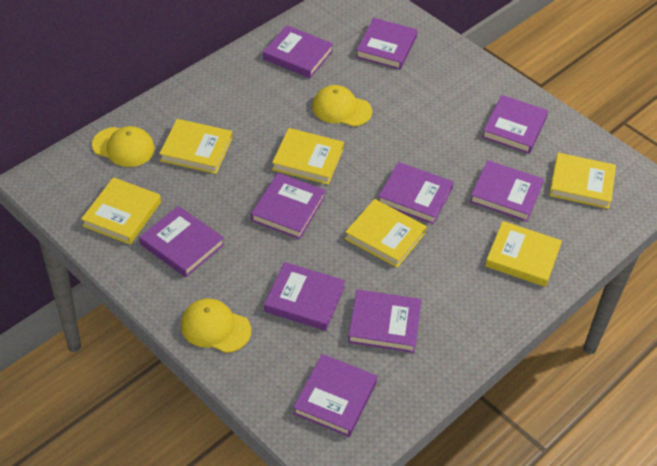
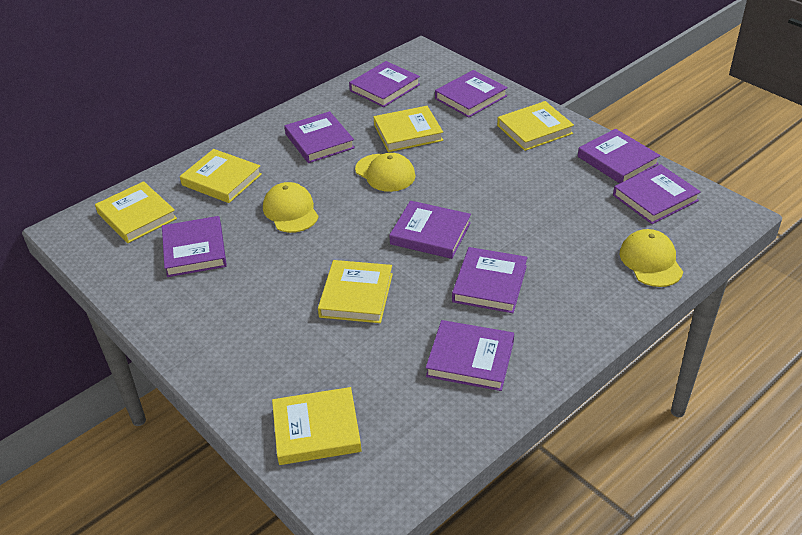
purple book: [139,206,224,277] [251,173,326,239] [263,25,333,78] [264,262,345,331] [293,354,377,437] [348,289,421,353] [356,18,417,70] [378,162,454,224] [470,160,544,222] [482,95,548,154] = 10 -> [162,216,227,277] [284,111,355,163] [349,61,420,107] [389,201,471,259] [426,320,514,391] [435,70,508,118] [452,247,528,313] [578,129,660,184] [613,164,701,224] = 9

